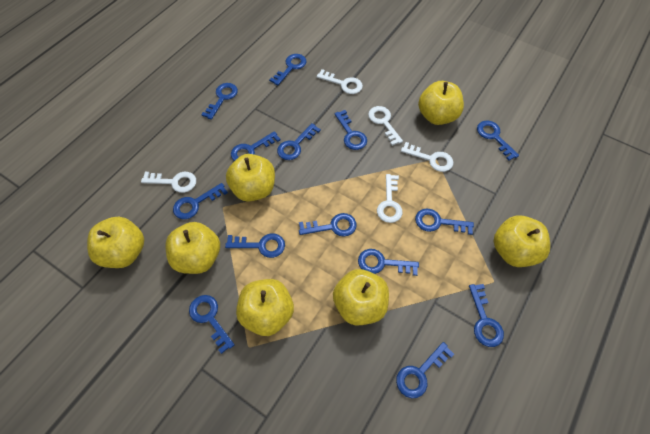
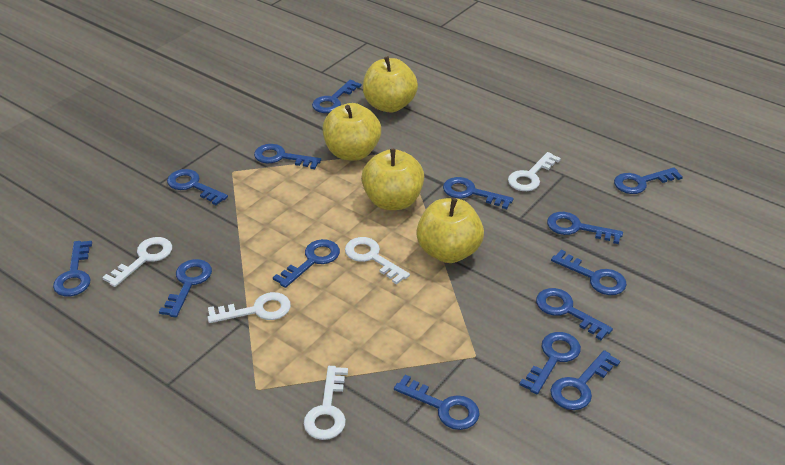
yellow apple: [87,217,144,268] [165,222,220,274] [226,154,275,202] [236,279,294,336] [333,269,389,325] [418,81,464,125] [493,216,550,267] = 7 -> [323,103,381,161] [361,149,424,210] [363,56,418,112] [416,198,484,263] = 4

